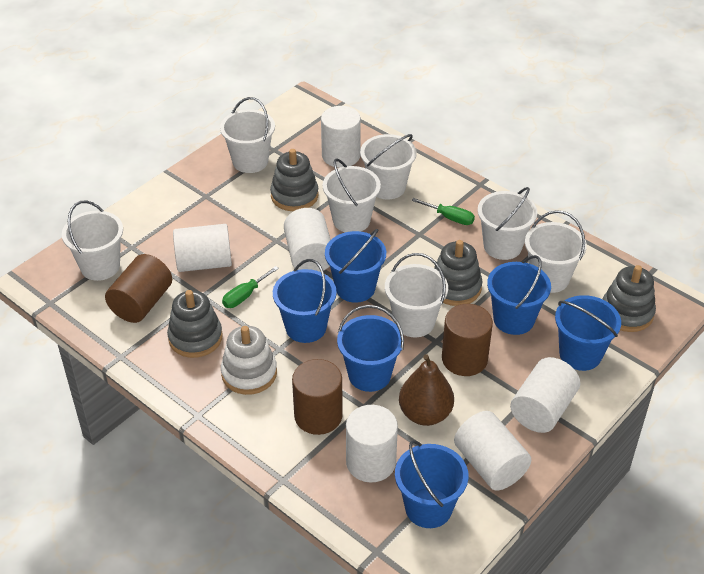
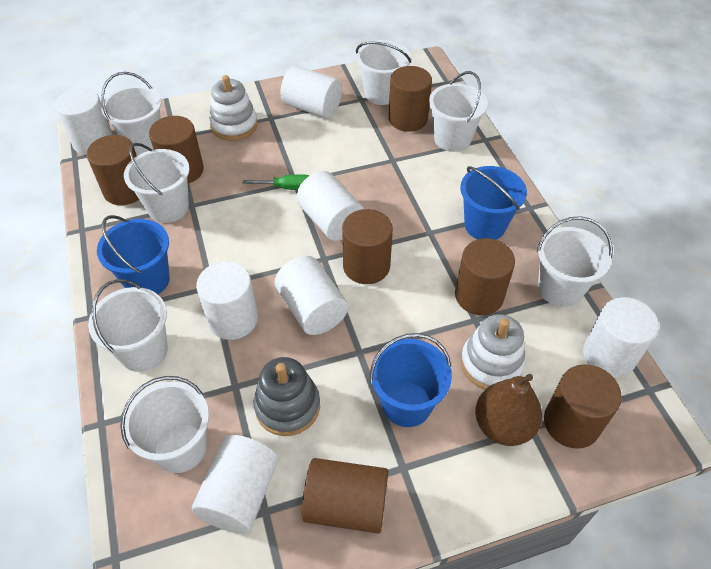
blue bucket: [273,259,337,343] [325,229,386,303] [337,305,404,392] [395,440,469,528] [487,255,551,335] [555,295,621,371] = 6 -> [97,215,170,294] [370,333,452,427] [460,166,527,240] = 3
brown cylinder: [105,254,172,323] [292,359,343,435] [442,304,493,376] = 3 -> [87,135,139,205] [149,116,204,184] [302,458,388,534] [342,209,393,284] [389,66,432,132] [455,238,515,315] [544,364,622,449] = 7
green screwdriver: [222,266,279,308] [411,198,475,225] = 2 -> [243,174,310,190] = 1
grey stacking toy: [167,290,223,358] [270,149,318,211] [434,240,483,306] [603,265,656,332] = 4 -> [253,357,320,436] = 1
white cylinder: [173,224,232,272] [284,208,331,272] [321,106,361,168] [346,405,398,482] [454,411,531,490] [510,357,580,433] = 6 -> [55,88,113,155] [192,435,278,534] [196,261,258,340] [275,256,348,335] [280,66,342,118] [296,171,364,241] [583,297,659,378] = 7
white stacking toy: [221,326,277,395] = 1 -> [209,75,258,141] [460,314,526,389] = 2

